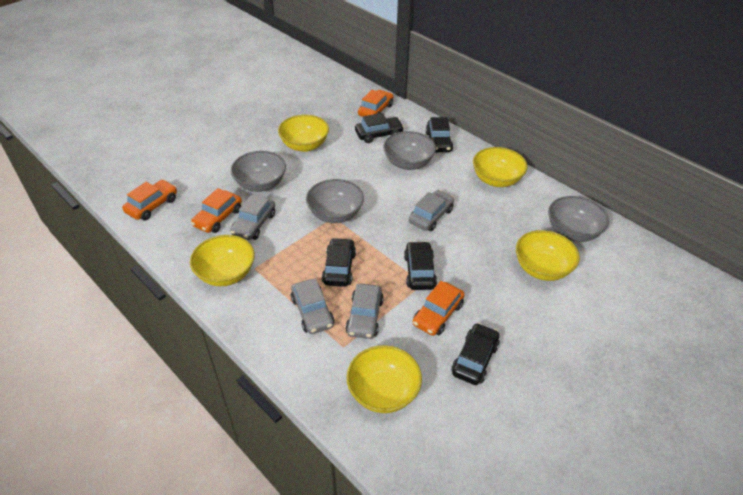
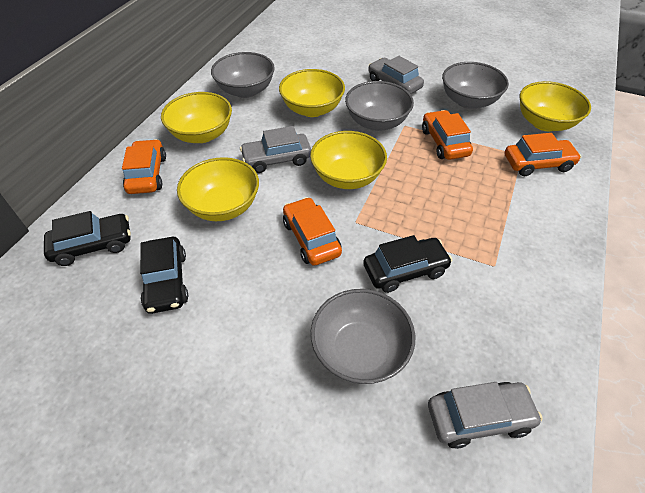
black car: [322,238,356,287] [355,113,404,143] [404,241,437,290] [426,117,453,152] [451,323,499,385] = 5 -> [44,211,131,266] [140,237,188,314] [363,235,452,293] = 3
grey car: [230,195,275,240] [291,279,334,334] [345,284,384,339] [409,190,454,231] = 4 -> [240,126,311,173] [368,56,424,94] [428,382,543,449] = 3

